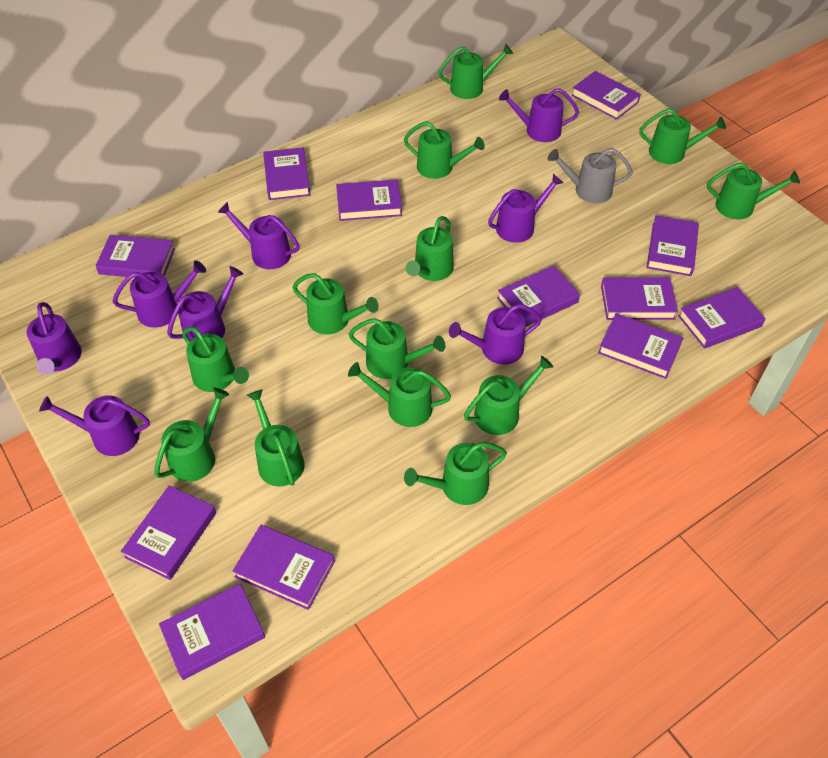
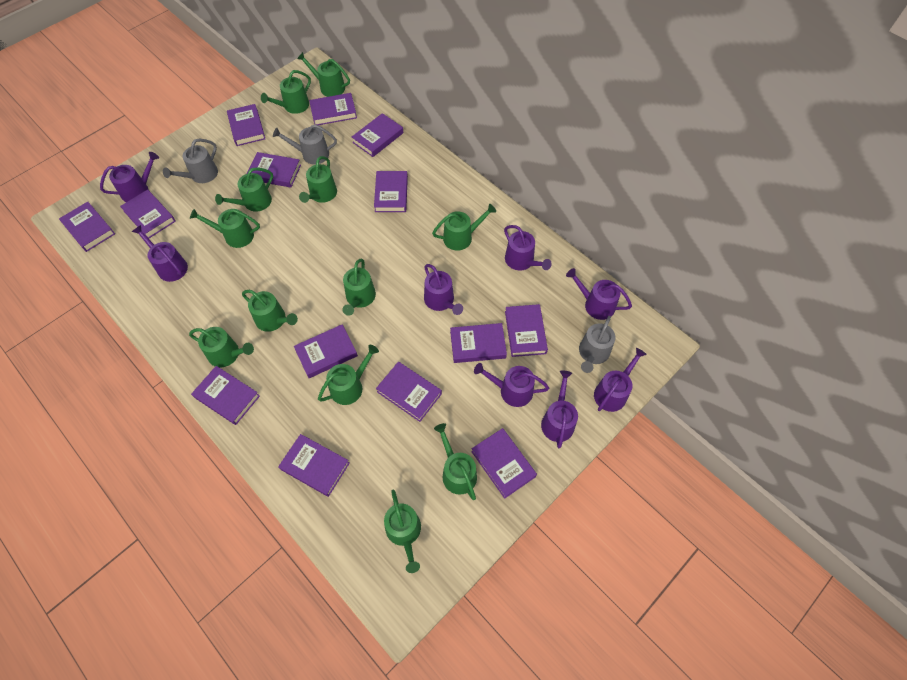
green watering can: [154,388,229,482] [182,327,249,392] [247,389,305,487] [292,273,379,335] [348,362,451,427] [349,318,445,379] [404,121,485,179] [404,442,507,505] [406,216,454,281] [438,44,513,99] [464,356,553,435] [639,108,726,164] [707,163,800,219] = 13 -> [189,327,254,367] [190,209,260,248] [215,167,273,211] [242,290,298,332] [261,70,311,114] [297,52,350,97] [299,156,337,203] [318,345,379,405] [342,259,376,316] [384,490,421,573] [432,204,496,251] [434,423,477,500] = 12
grey watering can: [548,148,633,203] = 1 -> [163,139,218,183] [273,124,337,165] [579,316,615,373] = 3
purple book: [96,235,175,278] [121,486,216,580] [159,583,265,680] [232,525,335,610] [263,147,310,200] [336,179,402,221] [497,266,580,327] [571,71,641,120] [598,313,683,379] [601,277,678,320] [647,215,699,276] [678,287,766,349] = 12 -> [59,202,115,252] [120,190,176,239] [191,366,260,425] [227,104,265,146] [247,152,301,188] [278,434,350,497] [294,324,358,378] [309,93,357,125] [352,113,403,157] [374,171,408,212] [376,362,442,422] [450,323,507,363] [471,428,537,499] [505,304,548,357] = 14

